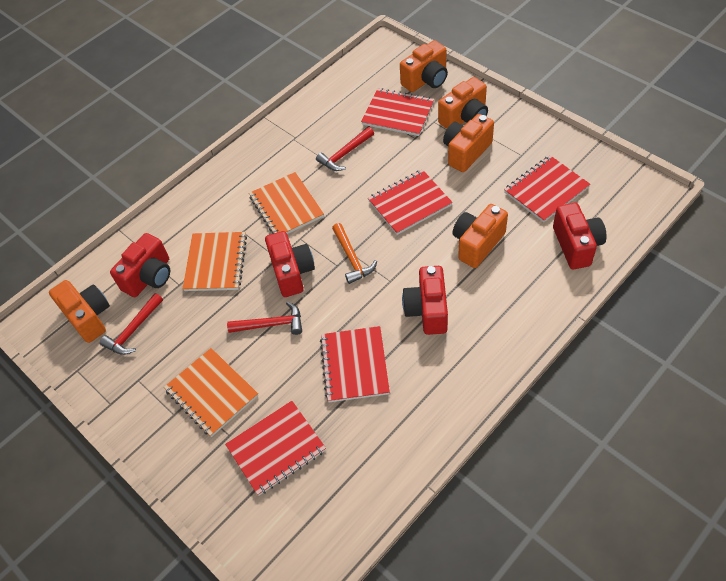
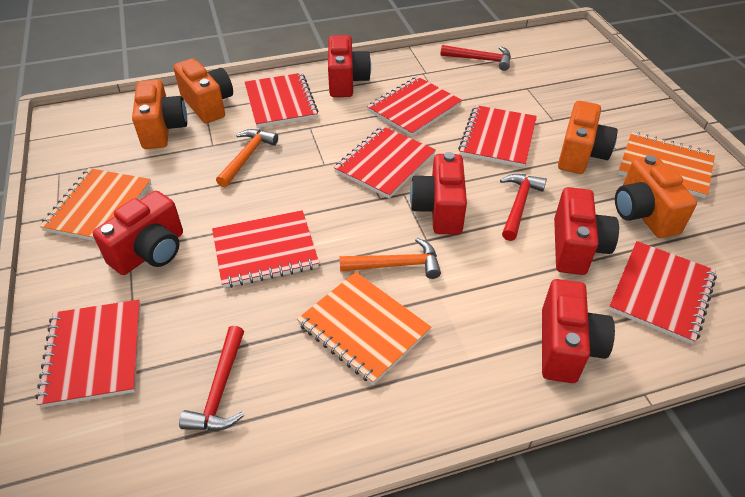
orange camera: [49,280,110,343] [400,40,448,92] [438,77,488,129] [443,114,494,172] [453,204,508,268] = 5 -> [132,79,187,149] [173,58,233,123] [558,101,618,174] [615,155,697,238] = 4
orange hammer: [332,223,377,284] = 1 -> [216,129,278,187] [339,238,441,279] = 2
red camera: [110,233,170,297] [265,231,315,297] [402,266,448,335] [553,203,606,269] = 4 -> [93,191,183,275] [328,35,371,97] [410,152,467,235] [542,279,615,383] [554,187,619,275] = 5
red notebook: [225,401,326,496] [320,326,390,402] [361,88,434,136] [368,169,453,235] [504,155,590,223] = 5 -> [35,300,141,408] [212,210,319,288] [245,73,318,128] [334,126,436,198] [367,76,462,137] [458,105,537,168] [608,241,717,344] = 7

